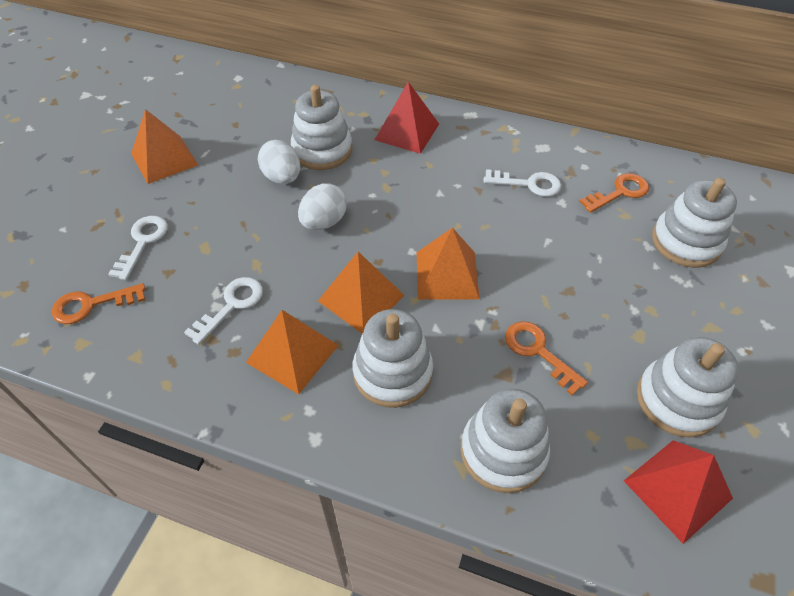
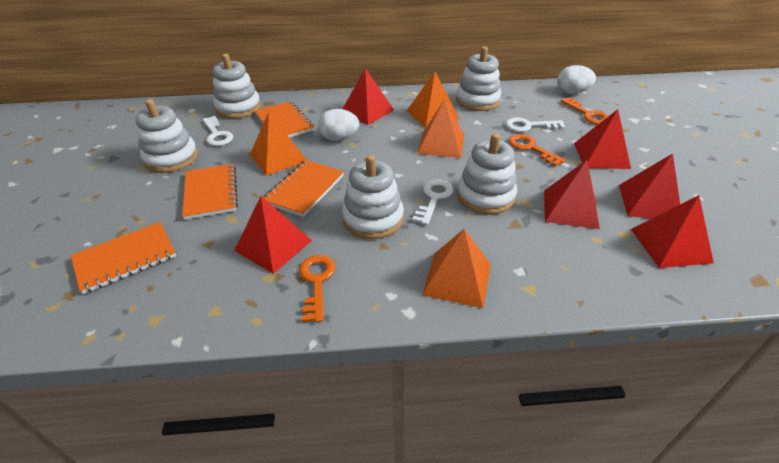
orange notebook: none = 0 -> [71,222,176,294] [182,164,238,220] [255,101,314,138] [263,160,344,217] = 4
red pyramid: [375,82,439,154] [624,440,733,544] = 2 -> [234,196,312,274] [343,68,394,125] [544,160,600,229] [574,109,631,169] [619,153,680,219] [631,195,714,268] = 6

